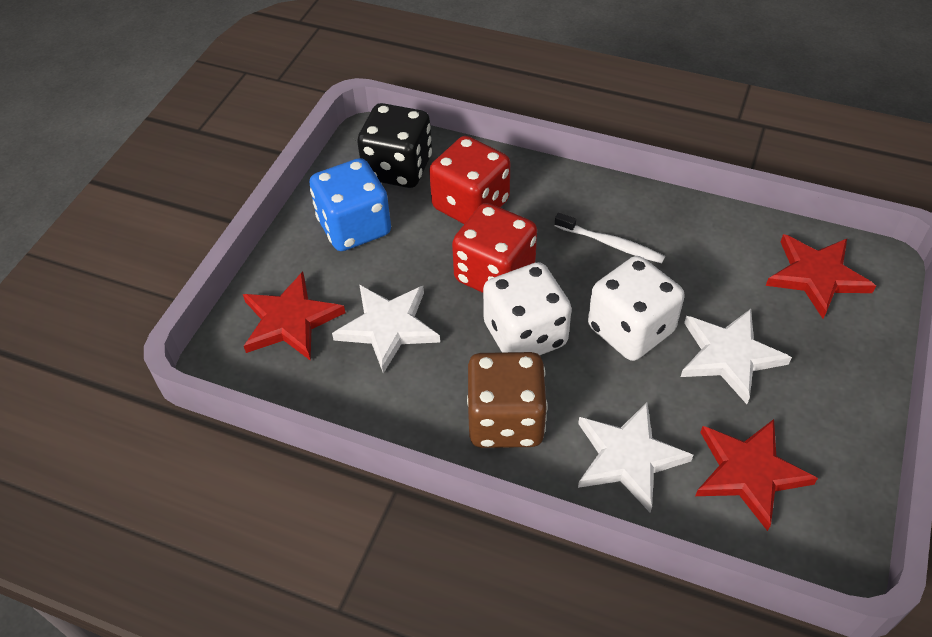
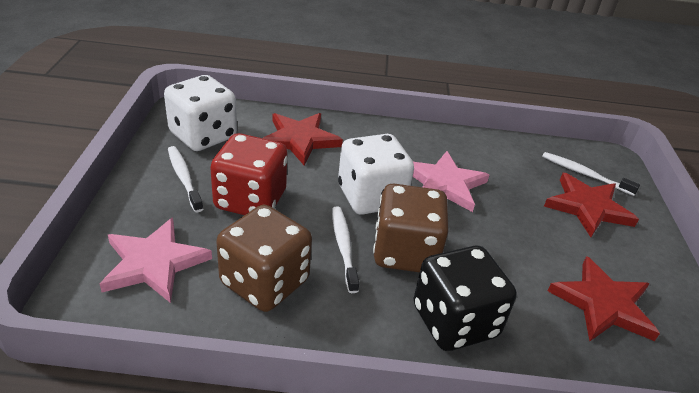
blue dice: [309,158,391,251] = 1 -> none = 0
brown dice: [467,352,548,448] = 1 -> [216,205,312,312] [373,184,449,272] = 2
pink star: none = 0 -> [100,218,212,303] [413,151,489,212] = 2
red dice: [429,136,510,224] [452,203,537,293] = 2 -> [210,133,287,215] = 1
white star: [332,285,440,373] [578,403,693,513] [681,309,792,404] = 3 -> none = 0
white toothbrush: [555,213,665,264] = 1 -> [168,146,203,212] [332,206,359,293] [542,152,640,196] = 3

